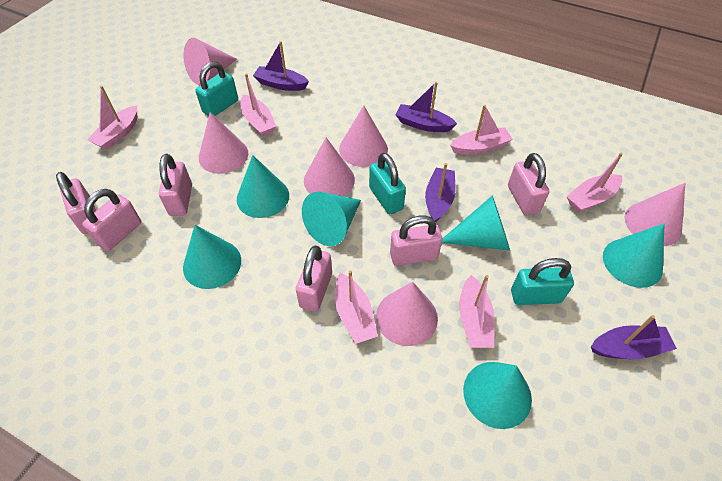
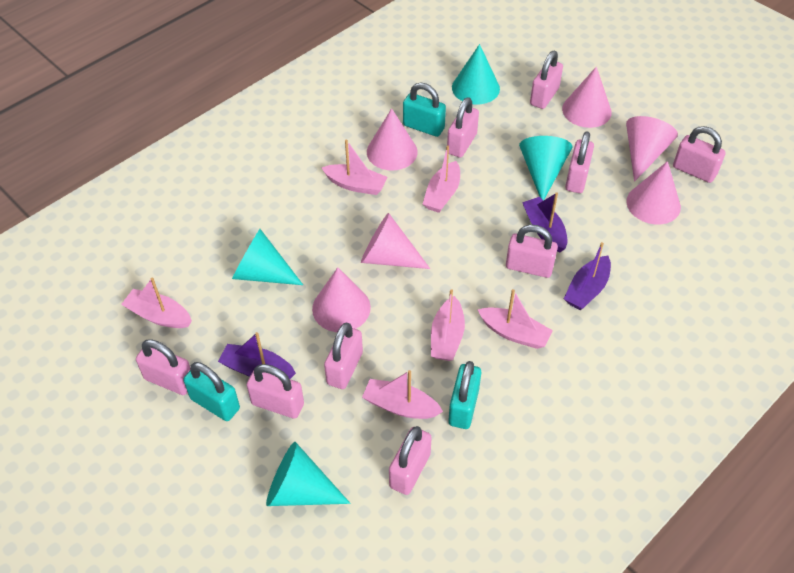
pink padlock: [56,172,96,234] [82,189,141,251] [159,154,192,216] [296,246,332,312] [390,215,442,266] [508,153,549,215] = 6 -> [136,339,190,395] [247,364,304,419] [324,323,363,389] [389,426,432,495] [447,97,479,158] [506,225,558,278] [530,51,563,109] [565,131,594,193] [673,126,726,183] = 9
purple boat: [253,41,309,91] [396,82,457,132] [425,163,456,222] [591,315,677,359] = 4 -> [218,332,296,379] [522,192,568,252] [564,242,611,310] = 3
turquoise cone: [183,225,241,289] [237,155,289,218] [302,192,361,246] [442,195,510,251] [463,362,532,429] [603,223,665,288] = 6 -> [232,229,303,285] [266,442,350,506] [452,44,500,104] [519,136,572,201] = 4

